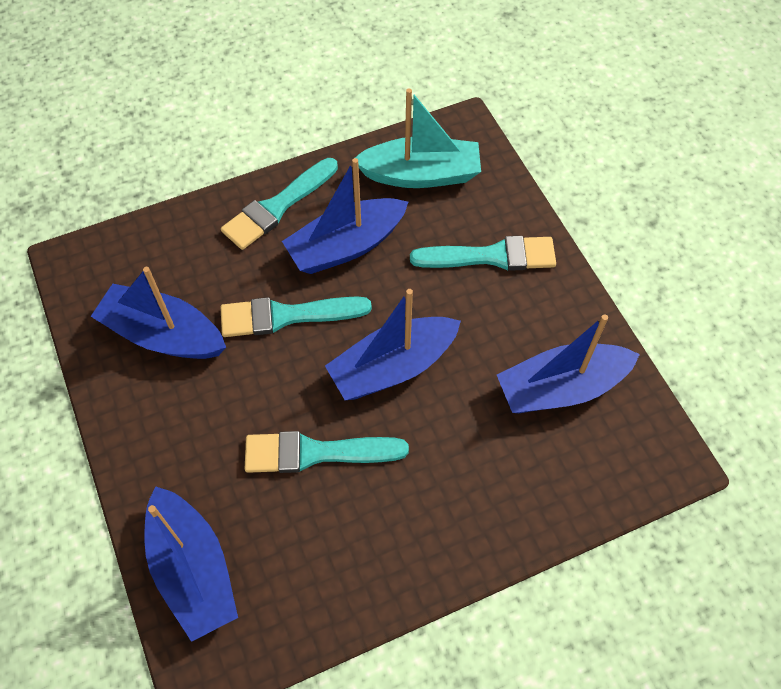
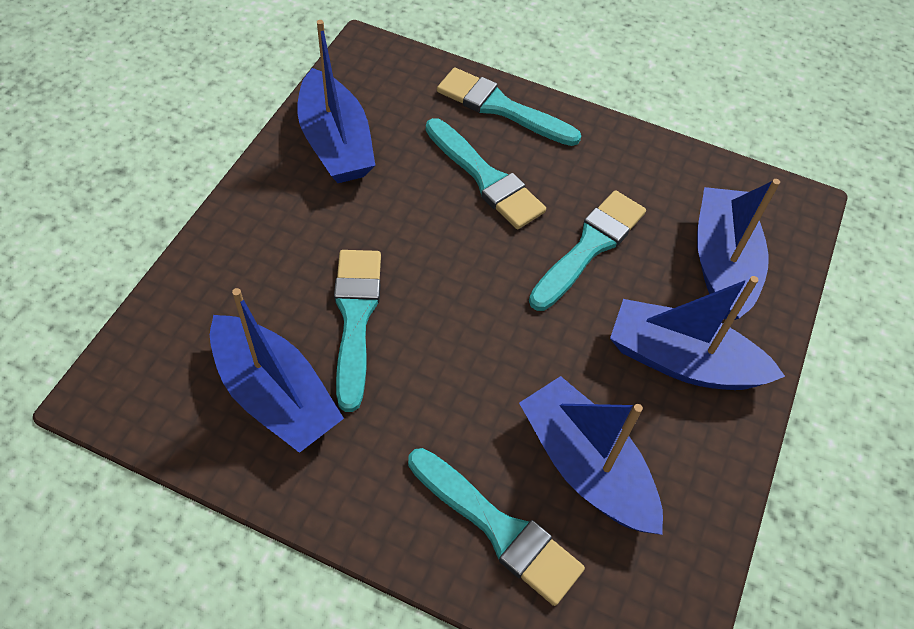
turquoise boat: [352,89,481,188] = 1 -> none = 0
turquoise brush: [221,158,338,250] [221,296,372,337] [245,431,409,473] [410,236,556,271] = 4 -> [334,250,381,412] [408,448,585,606] [426,118,546,229] [437,68,581,146] [529,190,646,311] = 5

